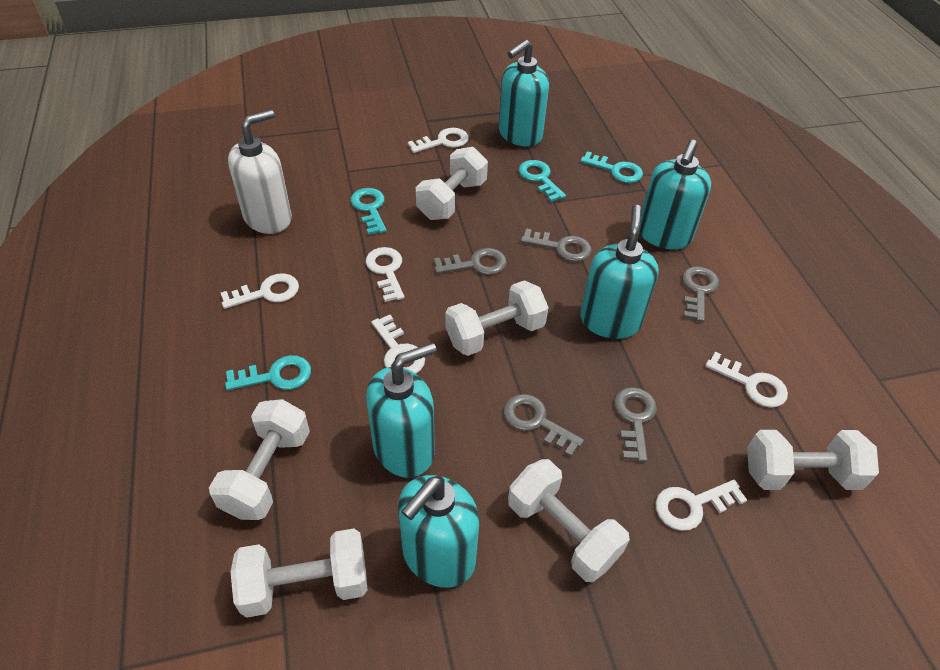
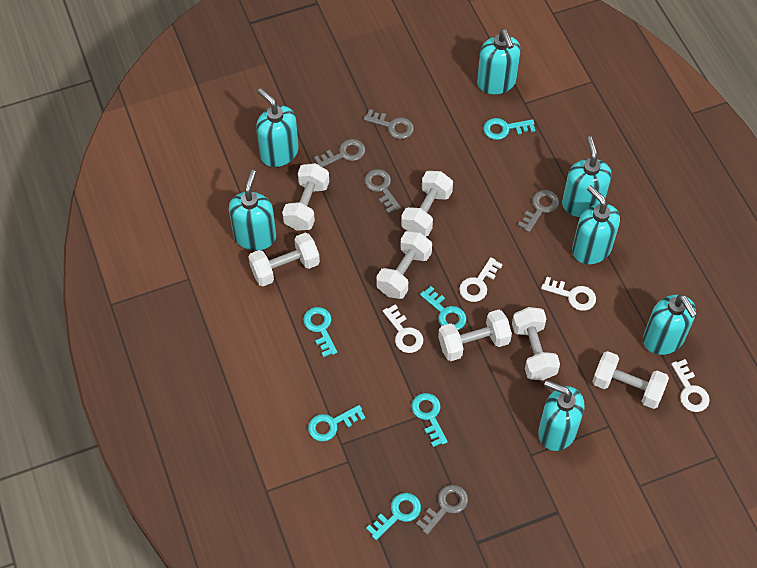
turquoise key: [225,355,311,390] [350,188,387,235] [518,160,566,202] [580,151,643,183] = 4 -> [303,307,337,357] [308,405,366,442] [366,493,421,540] [411,393,448,447] [420,286,467,330] [483,118,535,140] = 6
turquoise soap dispenser: [366,343,437,478] [398,475,479,588] [499,40,549,146] [580,205,659,339] [639,140,711,249] = 5 -> [229,170,276,251] [256,88,299,167] [477,29,521,94] [538,380,585,451] [562,136,612,217] [572,185,620,264] [643,294,697,355] = 7
white dumbbell: [209,399,310,520] [231,528,368,618] [416,147,488,220] [445,280,549,356] [508,459,630,582] [747,430,879,490] = 6 -> [248,233,320,286] [282,163,329,231] [376,231,432,299] [401,171,453,236] [438,310,512,361] [512,307,560,380] [592,351,669,409] = 7
white key: [221,273,299,309] [365,247,404,302] [371,315,425,374] [408,128,469,153] [655,480,747,531] [705,352,788,408] = 6 -> [383,304,423,353] [459,257,503,302] [541,277,596,311] [671,359,710,412] = 4
white soap dispenser: [228,110,292,234] = 1 -> none = 0

